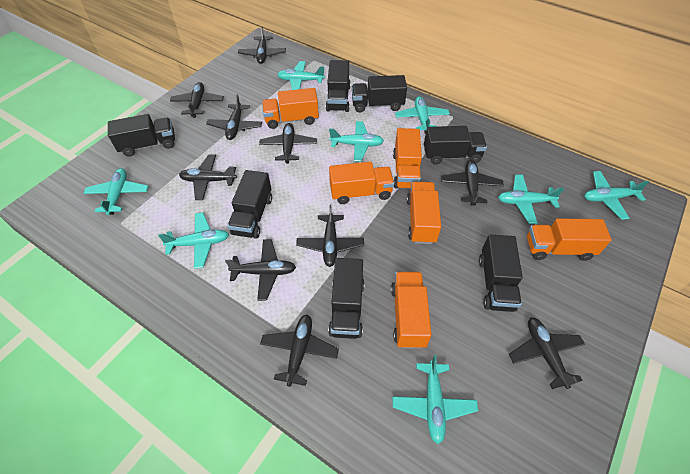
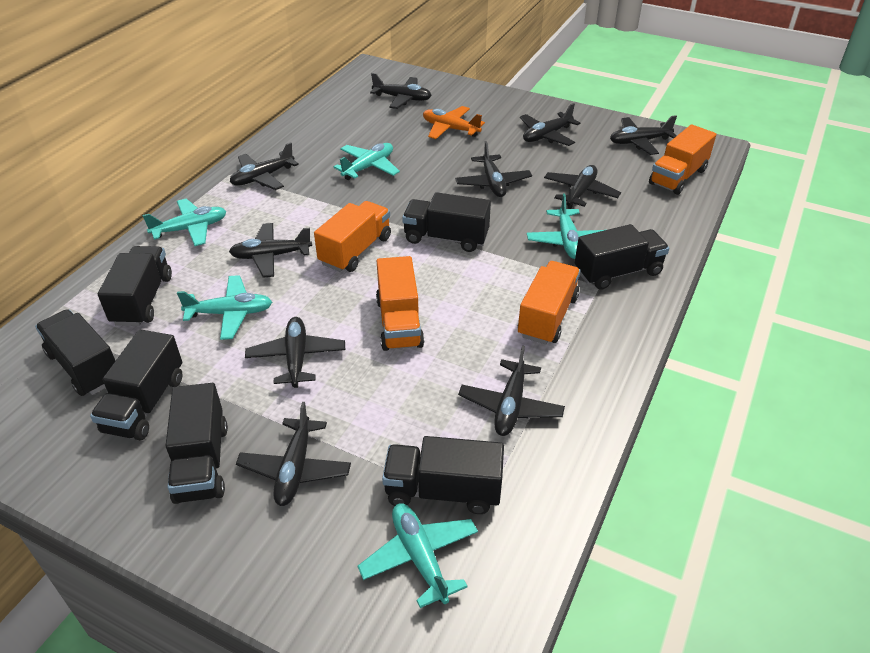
orange plane: none = 0 -> [423,106,485,139] = 1
orange truck: [262,88,319,129] [329,162,394,204] [391,272,432,349] [393,128,422,189] [407,182,441,244] [527,218,611,261] = 6 -> [314,201,391,272] [376,256,424,351] [518,261,580,344] [649,124,716,195] = 4
turquoise plane: [83,168,148,215] [158,213,229,269] [277,61,325,90] [329,121,384,162] [393,355,478,444] [395,96,450,134] [498,175,564,224] [584,171,649,220] = 8 -> [142,199,227,246] [177,275,272,340] [334,143,400,180] [357,503,478,608] [527,194,604,259] = 5

